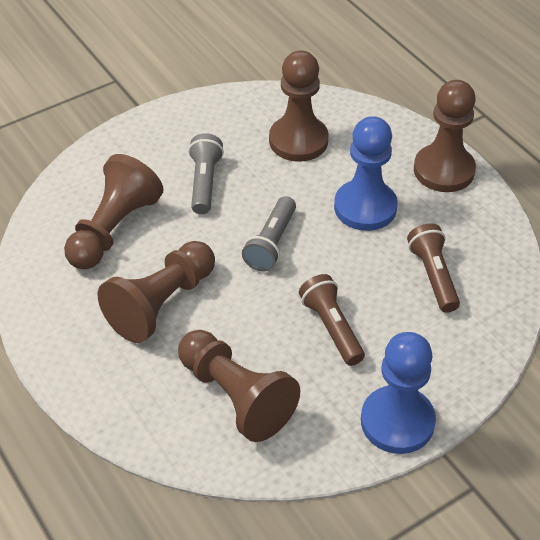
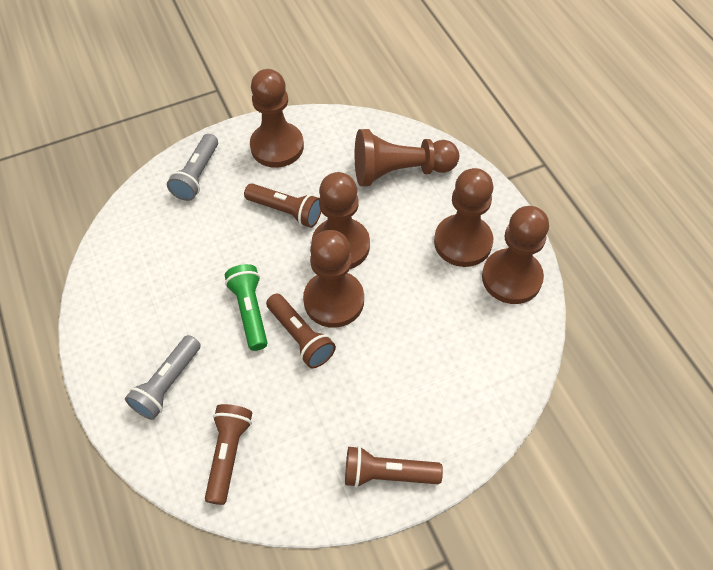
blue pawn: [334,116,398,231] [361,332,436,454] = 2 -> none = 0
brown flashlight: [299,274,365,366] [407,223,460,313] = 2 -> [205,404,252,505] [244,183,321,228] [266,293,336,368] [345,446,443,488] = 4
brown pawn: [64,154,163,269] [98,241,215,343] [178,330,300,442] [269,50,329,162] [414,80,476,192] = 5 -> [250,69,304,168] [303,230,364,328] [312,172,370,269] [355,129,459,186] [434,168,493,267] [482,206,549,304] = 6
green flashlight: none = 0 -> [225,264,267,351] = 1

